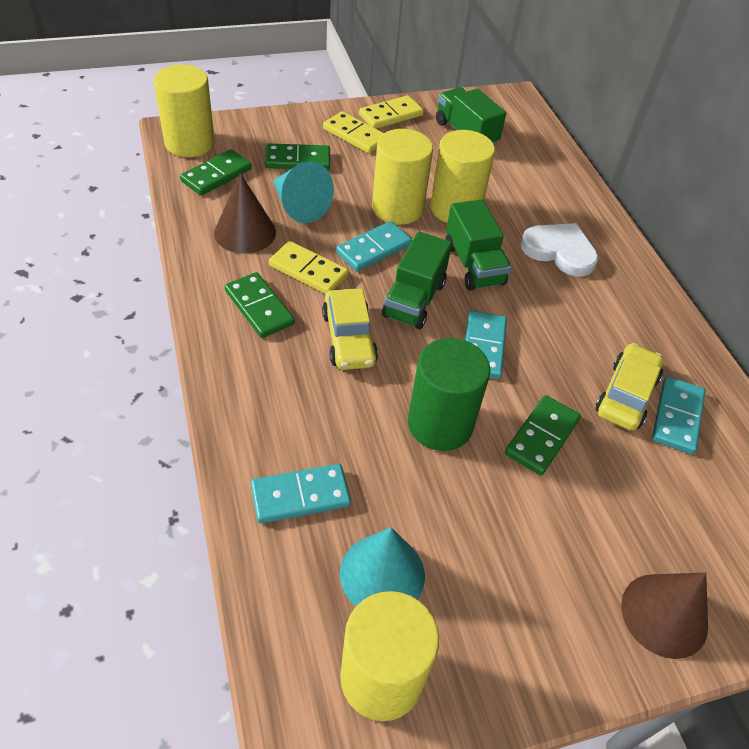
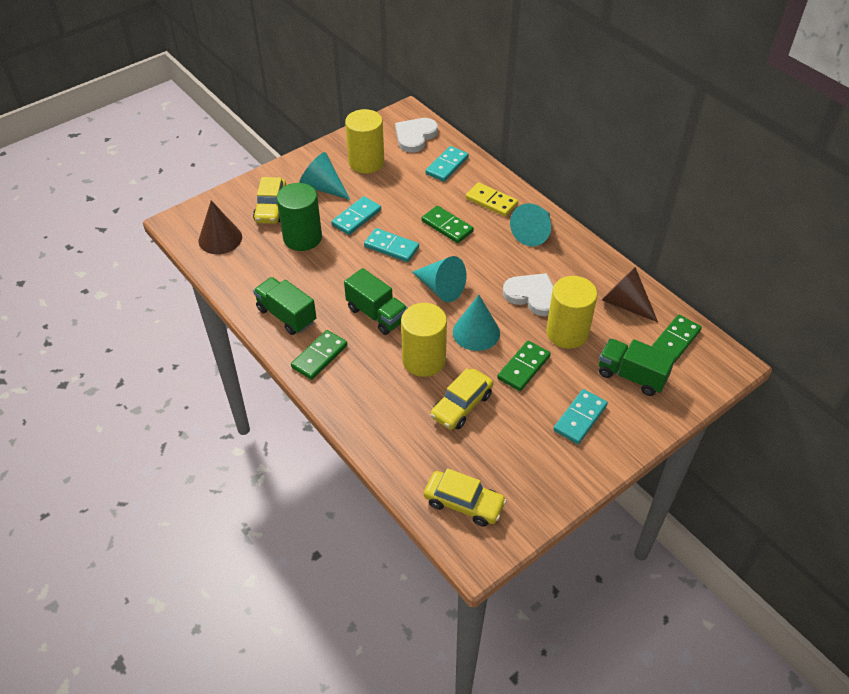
turquoise cone: [273,161,334,223] [340,527,425,606] = 2 -> [299,152,350,200] [412,256,466,302] [453,295,500,351] [510,203,551,246] = 4
white heart: [520,223,598,276] = 1 -> [395,118,438,153] [503,273,553,316] = 2
yellow car: [322,288,378,370] [595,343,664,431] = 2 -> [253,177,286,224] [424,468,507,527] [430,368,493,430] = 3
yellow cylinder: [154,65,215,157] [340,591,439,721] [372,129,433,225] [430,130,495,223] = 4 -> [345,109,384,174] [401,303,447,377] [546,276,597,349] = 3
yellow domino: [269,241,349,294] [323,111,384,154] [359,95,424,129] = 3 -> [466,182,518,217] = 1

